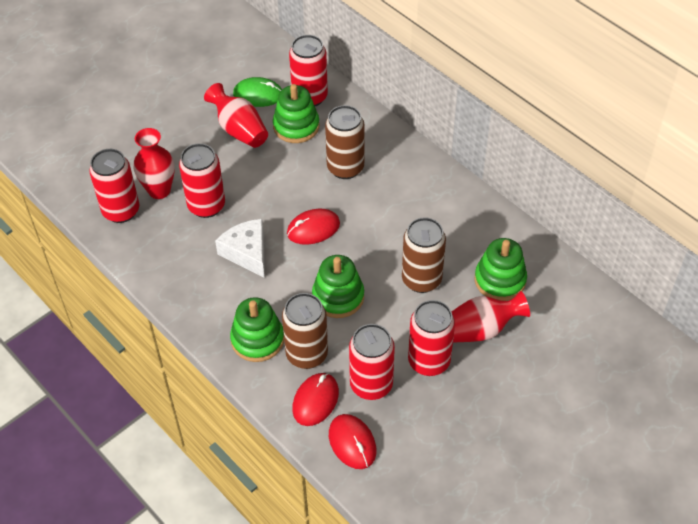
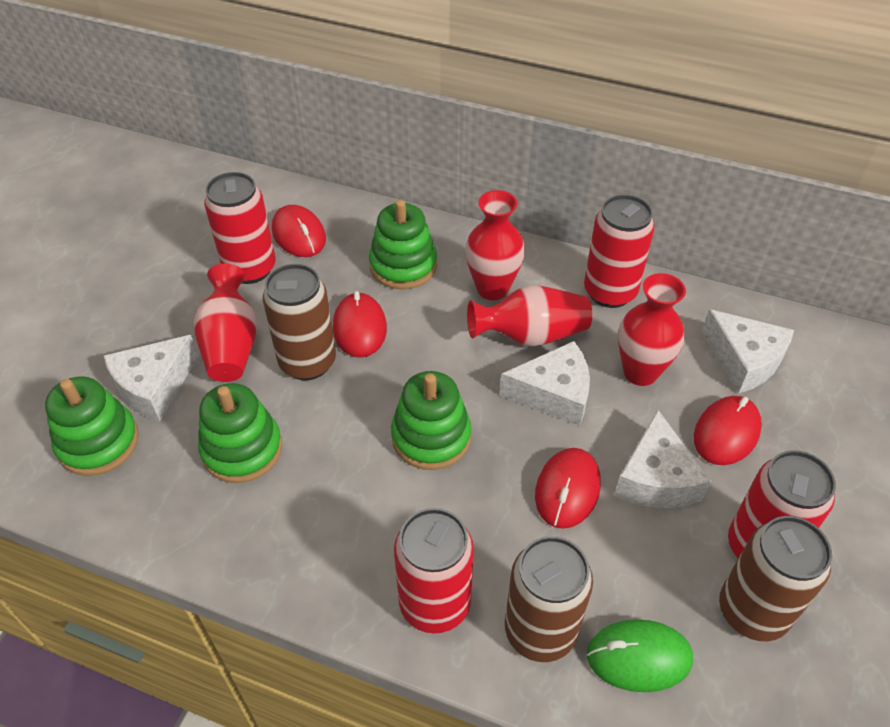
red can: [89,149,139,223] [179,143,225,218] [289,35,328,106] [349,324,395,400] [408,300,455,376] = 5 -> [204,172,275,284] [394,508,474,634] [584,195,655,308] [728,450,836,558] = 4
red mouse: [287,209,340,245] [292,373,339,426] [329,414,376,469] = 3 -> [272,205,326,257] [333,291,387,358] [535,448,601,529] [694,396,762,465] = 4
red vase: [133,128,175,199] [204,83,268,148] [451,291,530,343] = 3 -> [194,263,257,382] [465,190,525,300] [467,285,592,346] [618,273,686,386] = 4
white cheese: [215,219,265,278] = 1 -> [104,335,198,421] [500,341,590,426] [614,410,711,508] [702,309,794,393] = 4

